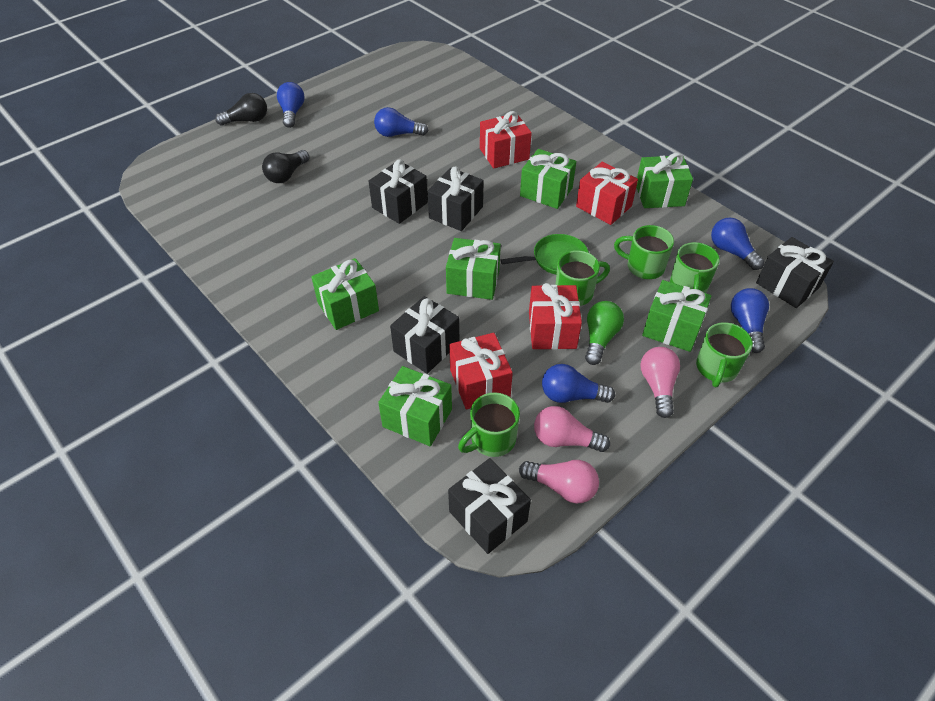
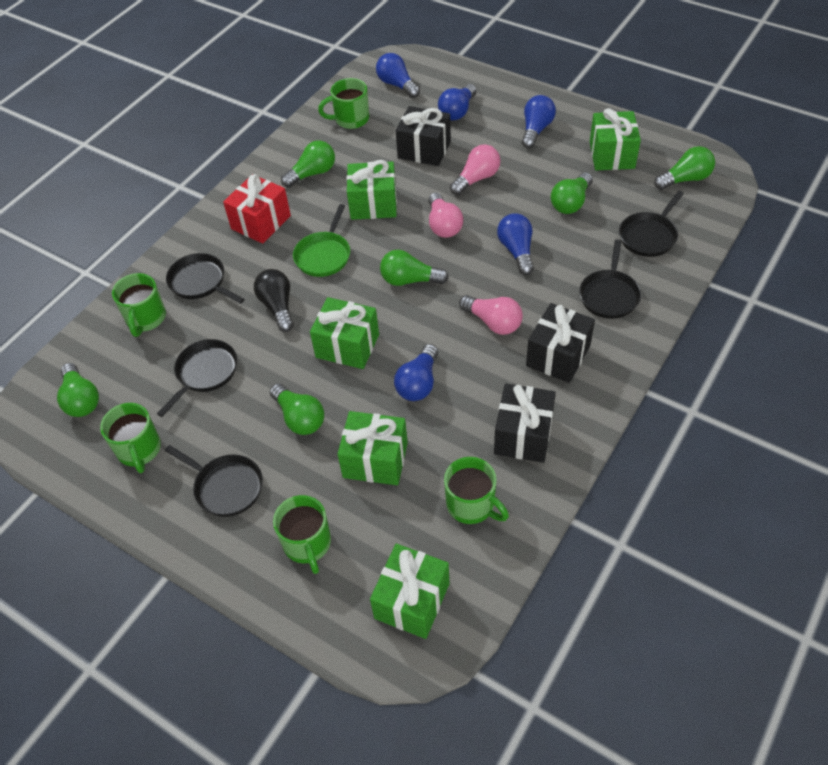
black gift: [369,160,428,224] [390,296,459,374] [427,167,484,231] [448,458,531,554] [756,237,834,308] = 5 -> [395,106,451,166] [494,384,556,463] [526,303,595,383] = 3
black light bulb: [215,93,267,126] [262,150,310,183] = 2 -> [254,269,294,332] = 1
black pan: none = 0 -> [157,339,237,417] [165,445,263,517] [166,253,245,304] [579,239,641,319] [619,191,684,257] = 5
green gift: [311,258,379,330] [378,366,452,446] [446,238,501,300] [520,149,576,209] [636,153,693,208] [642,280,711,352] = 6 -> [310,297,379,369] [337,411,408,485] [347,160,397,220] [370,544,449,639] [590,108,641,170] = 5
green light bulb: [585,301,624,365] = 1 -> [57,363,99,417] [270,383,324,435] [281,141,335,188] [380,250,449,286] [551,172,593,214] [654,146,715,190] = 6
red gift: [449,333,513,410] [480,111,532,169] [529,283,582,350] [576,162,638,225] = 4 -> [223,174,291,244] = 1

